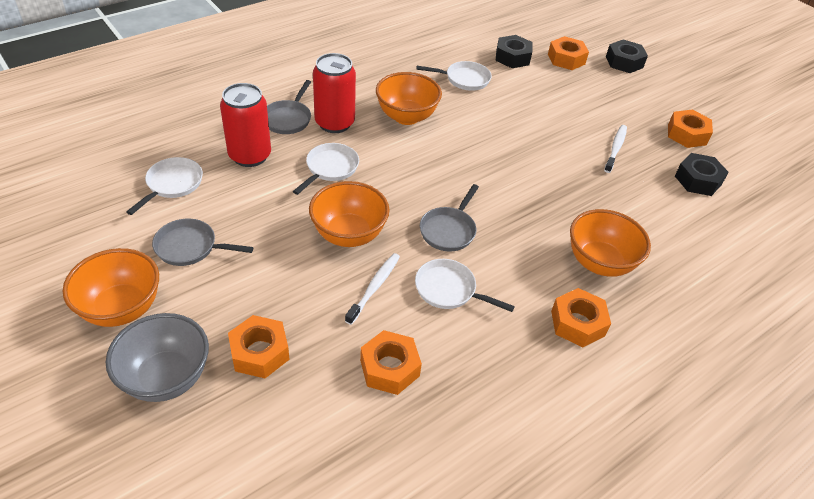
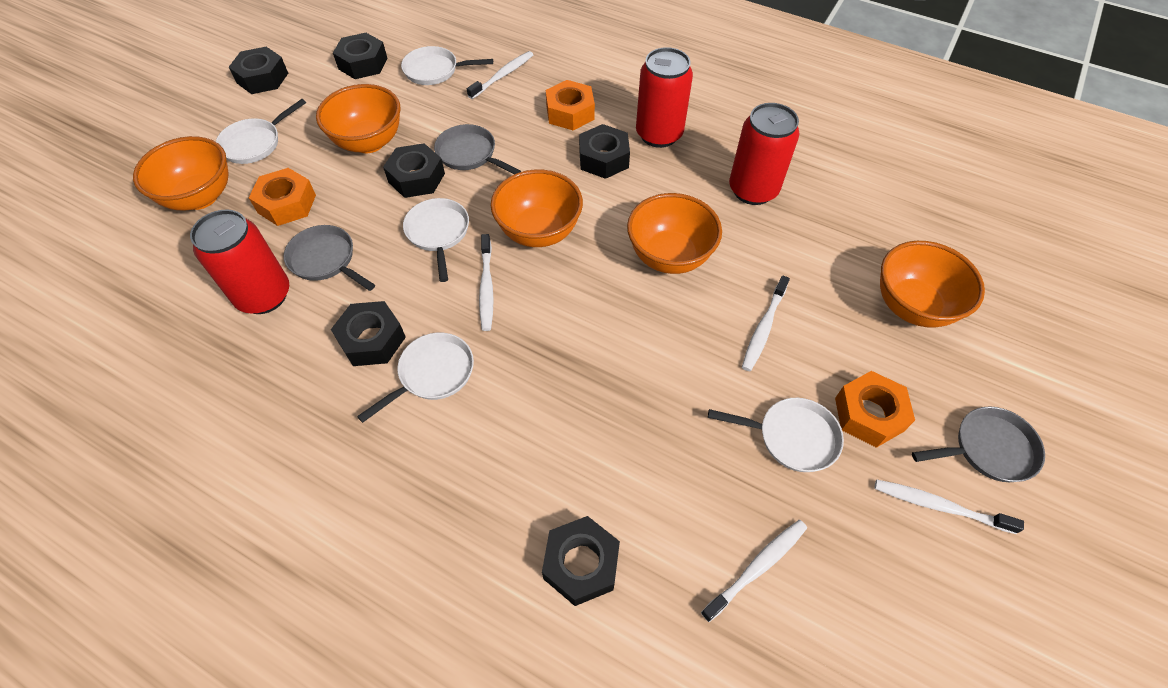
black nut: [495,35,533,68] [606,39,648,73] [675,153,729,196] = 3 -> [229,47,288,94] [331,301,406,366] [333,33,387,79] [383,143,445,198] [542,516,620,606] [579,124,630,179] = 6
grey bowl: [106,313,209,402] = 1 -> none = 0
orange bowl: [63,248,159,327] [309,181,389,247] [376,72,442,125] [570,209,651,277] = 4 -> [133,136,229,210] [316,84,400,153] [491,169,583,247] [627,193,722,274] [880,241,985,328] = 5
orange nut: [228,315,290,378] [360,330,422,395] [548,36,589,70] [551,288,611,347] [668,110,713,148] = 5 -> [249,168,316,226] [546,80,595,131] [835,371,915,448] = 3
red can: [220,83,271,167] [313,53,356,133] = 2 -> [190,209,289,314] [636,47,693,148] [729,103,799,205] = 3
white pan: [126,157,203,215] [293,143,359,195] [415,259,515,312] [416,61,492,91] = 4 -> [216,99,306,164] [357,333,474,423] [401,46,493,85] [403,198,469,282] [708,398,844,472] = 5
white toothbrush: [345,253,400,325] [604,125,627,173] = 2 -> [467,51,533,99] [479,234,494,331] [701,520,807,622] [742,275,790,371] [875,479,1024,534] = 5

